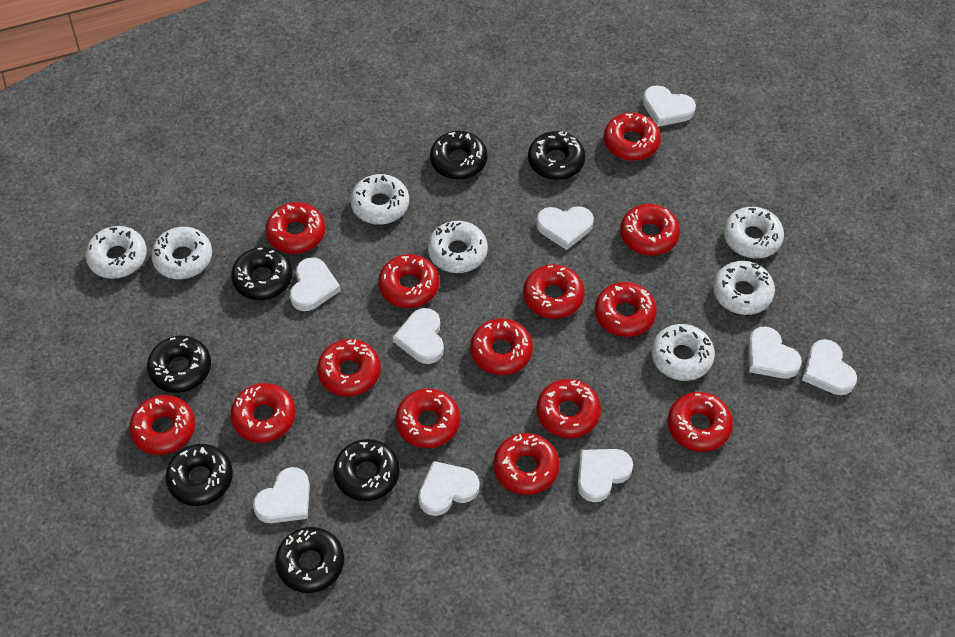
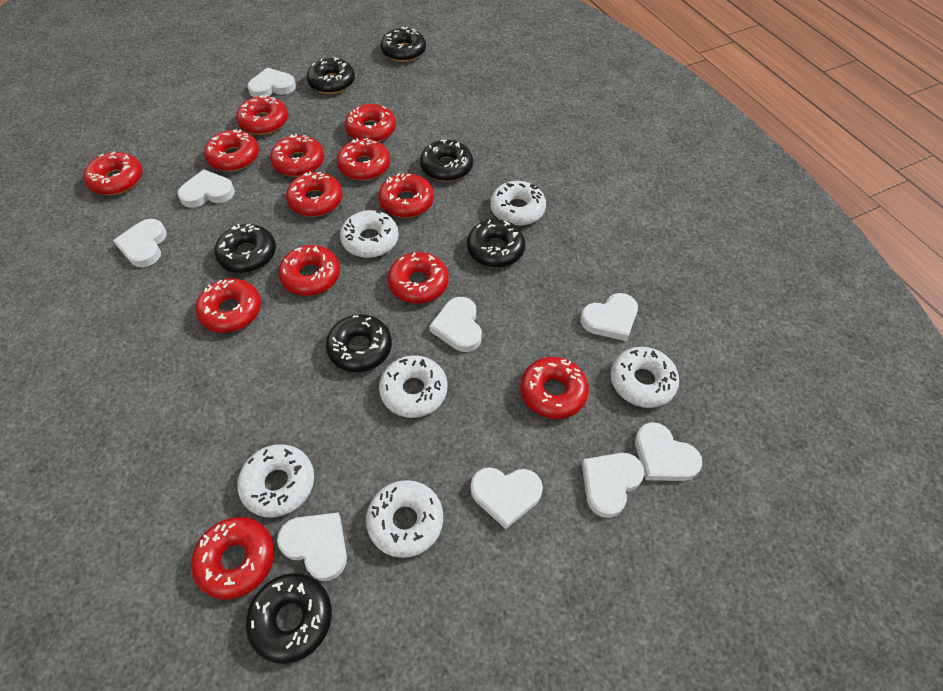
red donut: [129,395,195,455] [230,383,296,443] [265,202,325,254] [317,339,381,397] [378,254,439,308] [396,389,460,448] [470,318,533,375] [493,433,559,495] [523,264,585,319] [536,379,601,438] [595,282,657,337] [604,113,661,161] [620,204,680,256] [668,392,733,452] = 14 -> [84,152,143,195] [191,517,274,600] [196,278,261,333] [204,129,259,171] [236,95,288,135] [270,134,324,177] [278,245,340,296] [286,171,343,217] [337,138,390,181] [345,104,396,142] [378,173,434,218] [388,252,449,304] [520,357,589,419] = 13
white donut: [85,226,147,279] [151,227,212,279] [350,174,409,225] [428,221,488,273] [651,324,715,381] [713,261,775,315] [724,207,784,258] = 7 -> [237,444,314,517] [340,210,399,258] [366,480,443,558] [379,355,448,418] [490,181,546,226] [611,347,679,408] = 6

